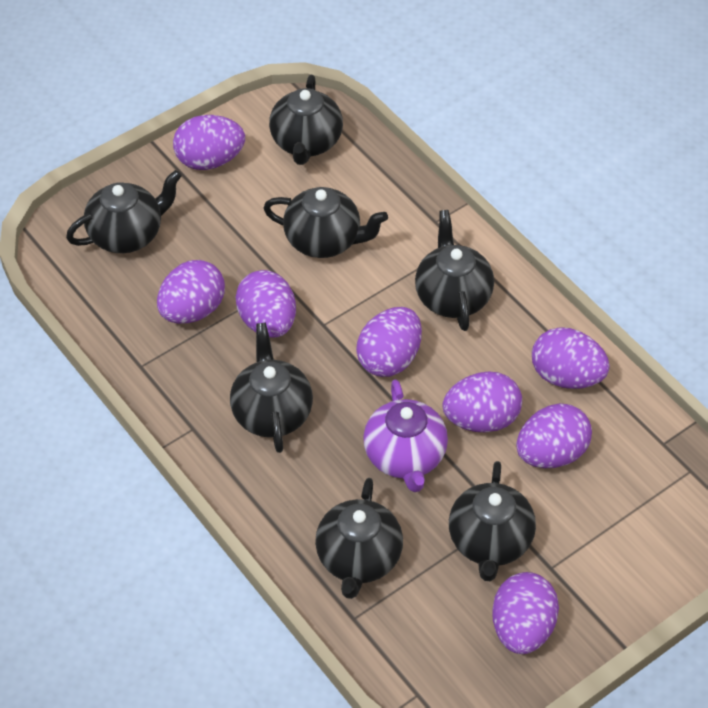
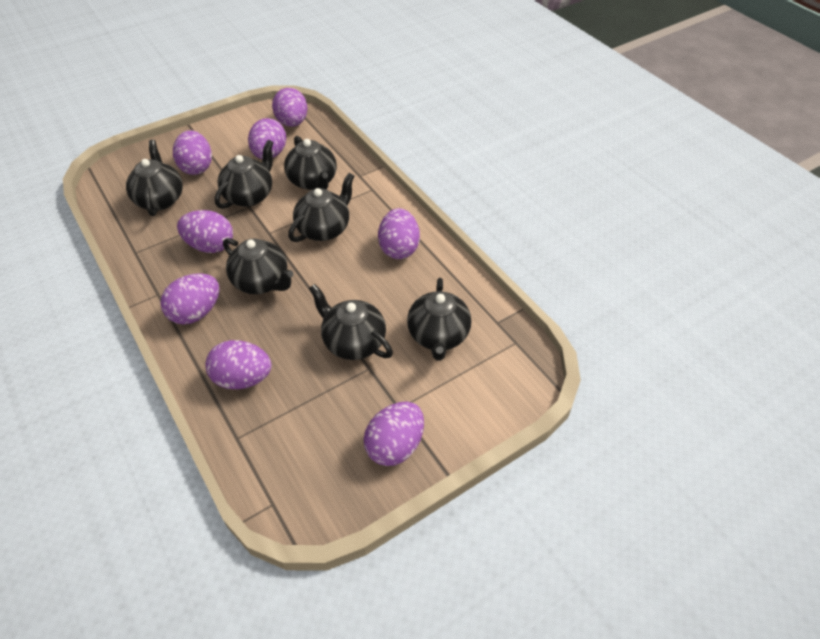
purple teapot: [363,379,448,492] = 1 -> none = 0

